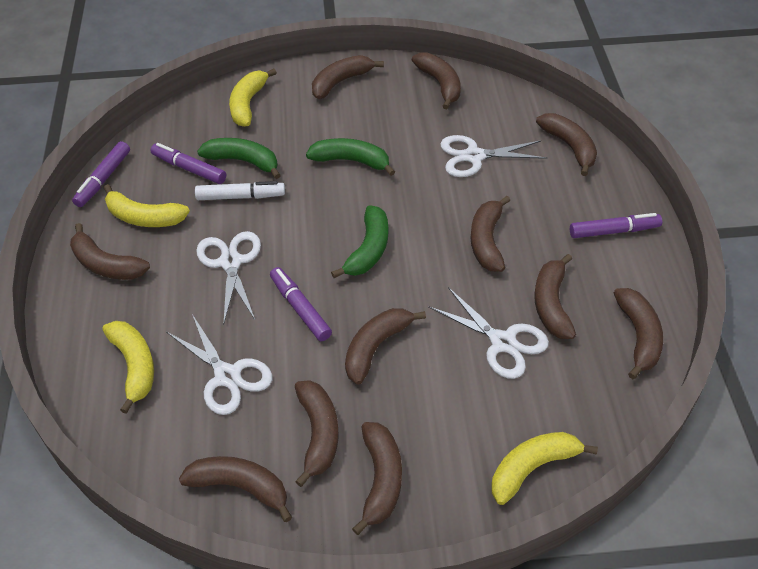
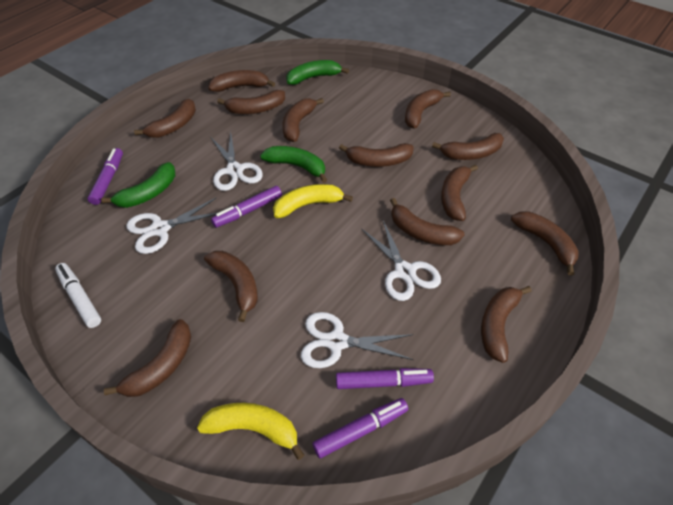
brown banana: [70,223,150,280] [179,456,292,522] [295,380,339,487] [312,55,384,99] [345,308,426,385] [352,422,402,535] [412,52,461,109] [471,196,510,272] [534,254,576,339] [536,113,597,176] [614,288,663,379] = 11 -> [104,319,191,397] [134,99,196,138] [204,251,258,322] [208,70,275,92] [217,90,285,114] [283,98,324,142] [339,143,414,167] [390,198,465,245] [405,89,451,128] [432,133,504,160] [441,164,478,221] [481,286,532,363] [511,211,579,276] = 13
yellow banana: [102,321,154,414] [104,184,190,227] [229,69,277,127] [492,432,598,505] = 4 -> [197,403,304,460] [273,184,353,218] = 2

